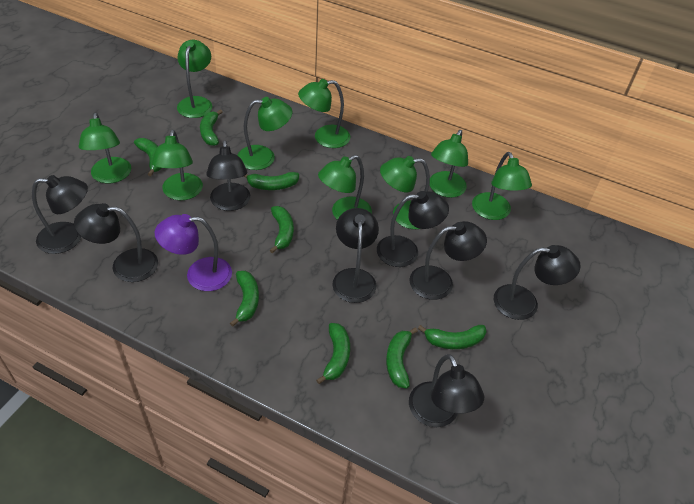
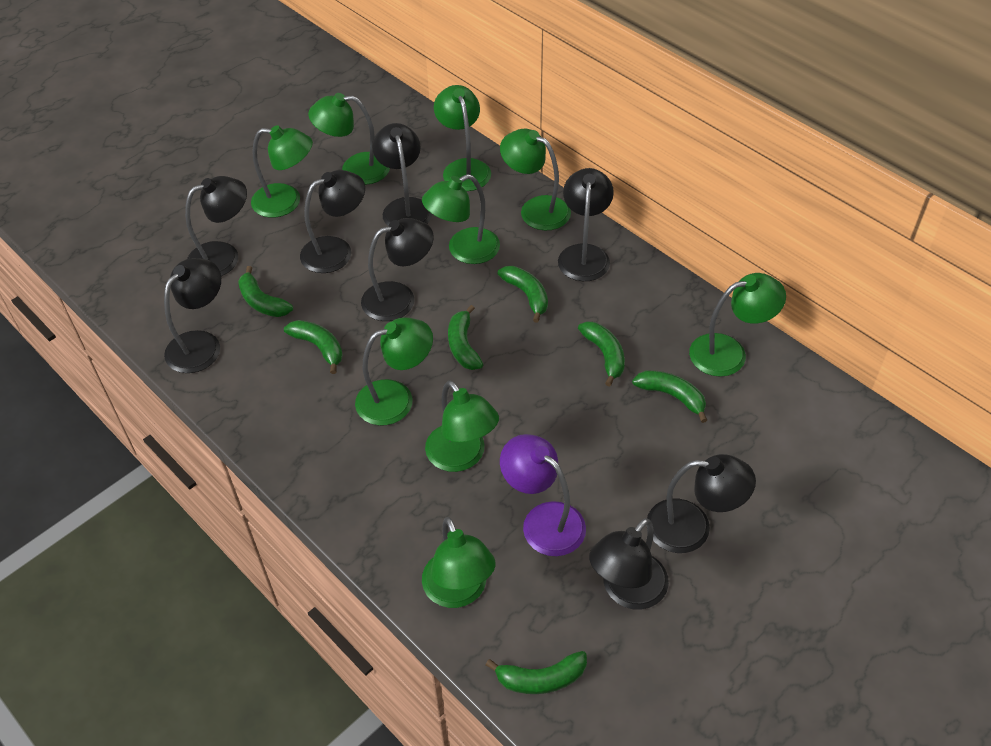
green banana: [134,138,162,176] [200,109,223,146] [230,271,259,327] [244,172,299,190] [270,206,294,253] [316,323,350,384] [386,327,418,389] [418,325,487,349] = 8 -> [238,266,293,317] [284,320,343,374] [448,305,483,370] [486,651,587,694] [498,266,548,323] [578,321,625,387] [632,370,707,423] = 7

